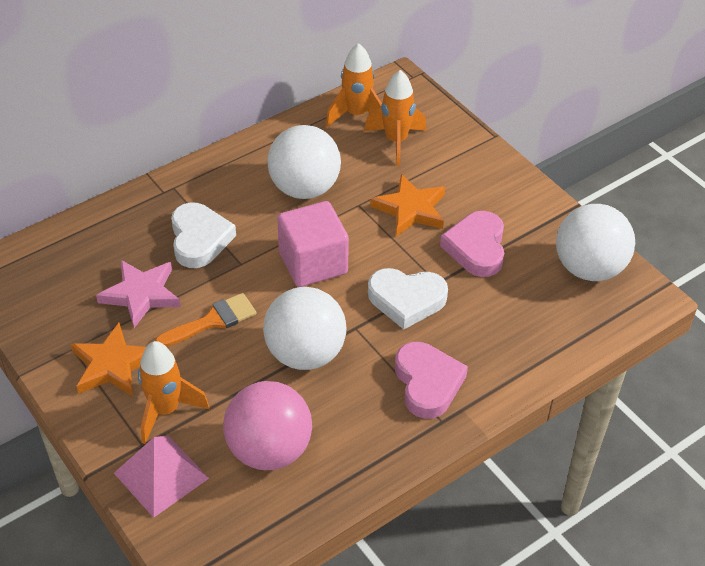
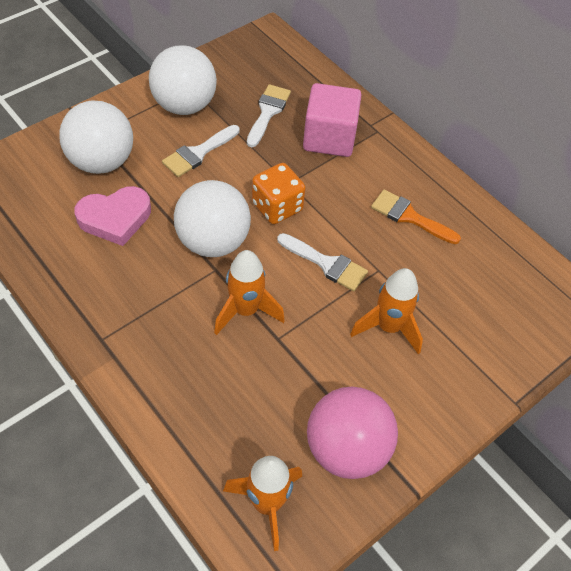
orange dice: none = 0 -> [252,163,305,224] = 1
orange star: [70,323,146,396] [370,174,445,236] = 2 -> none = 0
pink heart: [395,342,468,419] [440,211,504,277] = 2 -> [75,186,151,246] = 1
pink pyramid: [114,436,209,518] = 1 -> none = 0
pink star: [96,260,181,328] = 1 -> none = 0
white brush: none = 0 -> [162,125,240,177] [247,84,291,147] [277,233,368,291] = 3
white heart: [171,202,236,268] [368,268,448,330] = 2 -> none = 0

